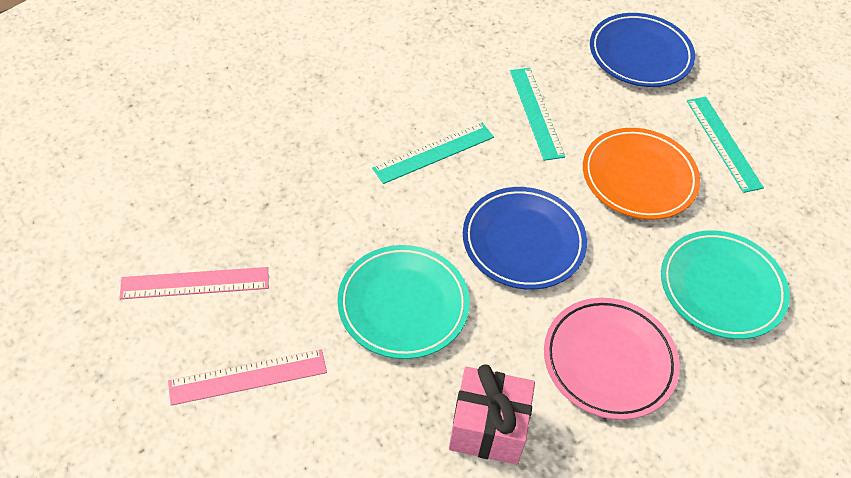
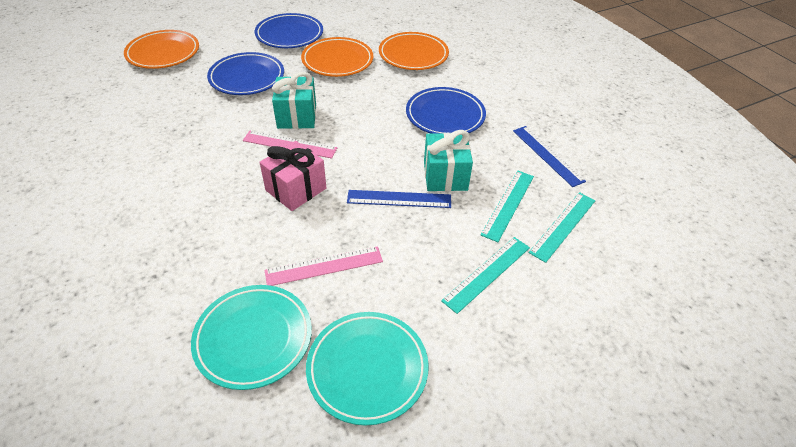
blue plate: [463,187,587,290] [590,13,695,87] = 2 -> [207,52,284,95] [255,13,323,48] [406,87,486,134] = 3
blue ruler: none = 0 -> [347,190,451,208] [513,126,586,187] = 2
orange plate: [583,128,700,220] = 1 -> [124,30,199,69] [301,37,373,77] [379,32,449,70] = 3
pink plate: [544,298,680,420] = 1 -> none = 0
turquoise gift: none = 0 -> [272,72,316,129] [424,130,473,191] = 2

